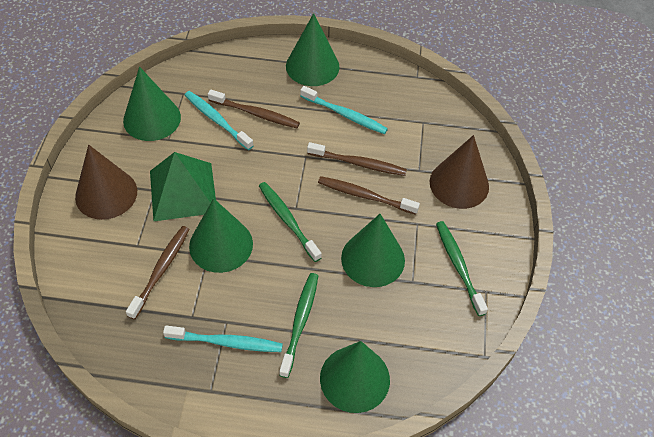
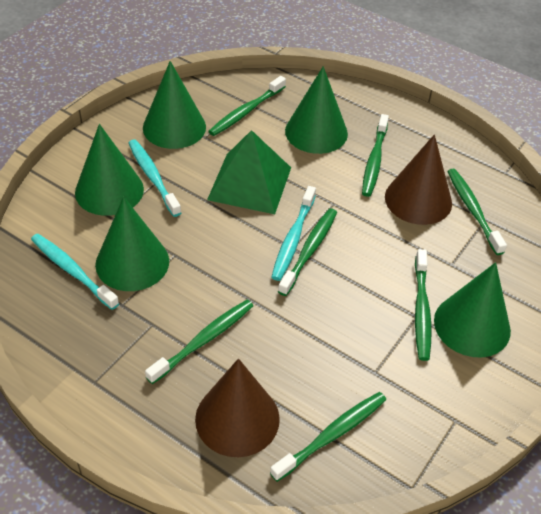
brown toothbrush: [126,226,190,320] [208,90,300,128] [307,142,407,176] [318,176,420,215] = 4 -> none = 0
green toothbrush: [259,182,322,262] [279,273,318,378] [436,221,488,316] = 3 -> [145,300,253,384] [208,76,286,136] [270,392,386,482] [278,208,337,296] [362,114,389,197] [415,249,431,361] [447,169,507,255] = 7

